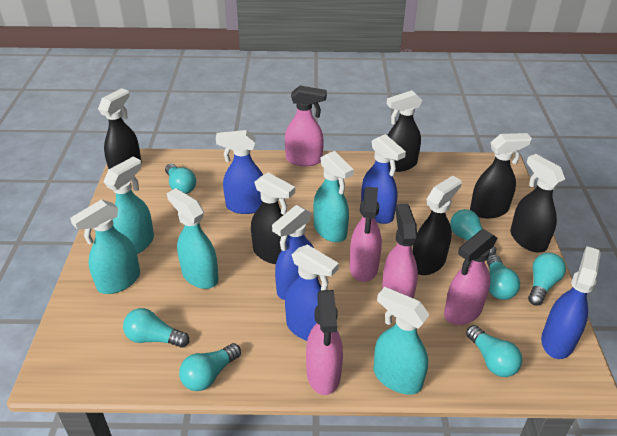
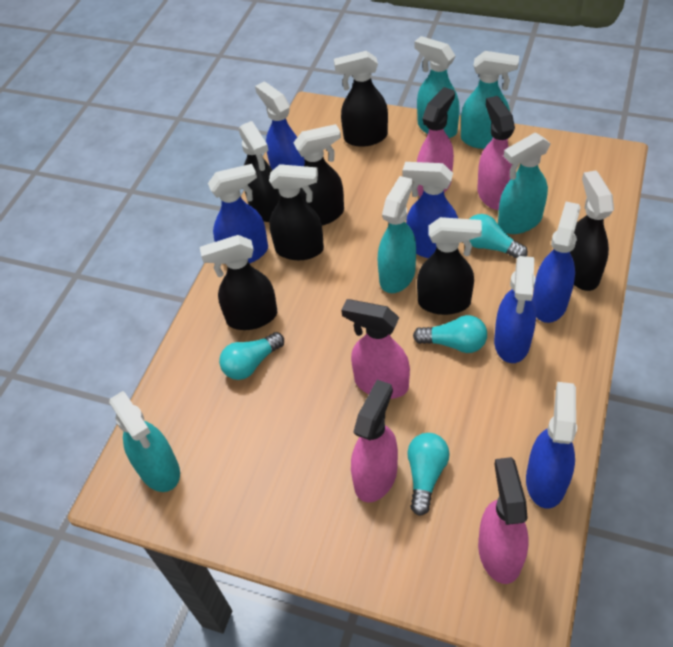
black spray bottle: [98,88,142,169] [251,172,295,264] [387,90,422,172] [412,176,462,275] [470,133,532,218] [510,154,565,252] = 6 -> [200,235,277,330] [239,121,280,222] [269,164,324,260] [293,124,344,226] [334,51,388,147] [417,217,482,315] [570,171,614,291] = 7
blue spray bottle: [216,130,263,214] [272,205,314,300] [285,244,339,341] [361,134,406,224] [541,246,601,359] = 5 -> [208,164,268,264] [255,82,305,170] [402,162,458,258] [494,256,536,363] [526,382,577,508] [533,202,581,323] = 6
turquoise light bulb: [123,308,189,348] [165,163,196,194] [179,343,241,391] [450,209,496,256] [466,325,522,377] [487,254,520,300] [528,253,566,306] = 7 -> [219,332,284,380] [407,433,450,516] [413,315,487,353] [469,214,528,259] = 4

